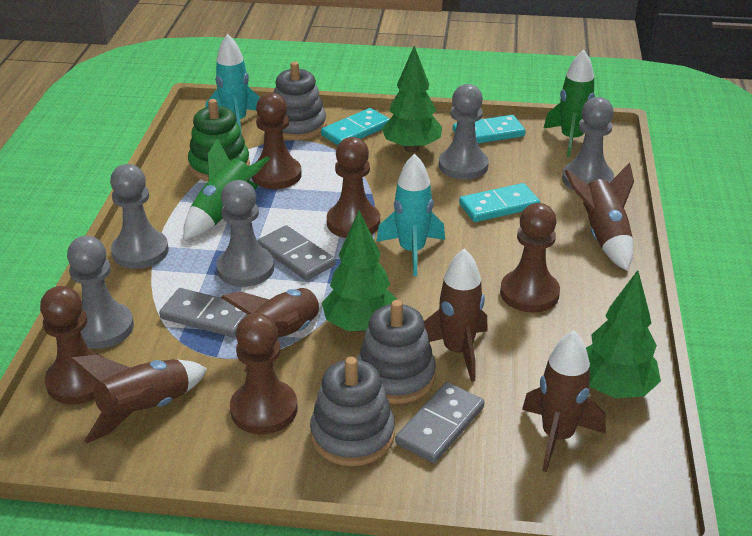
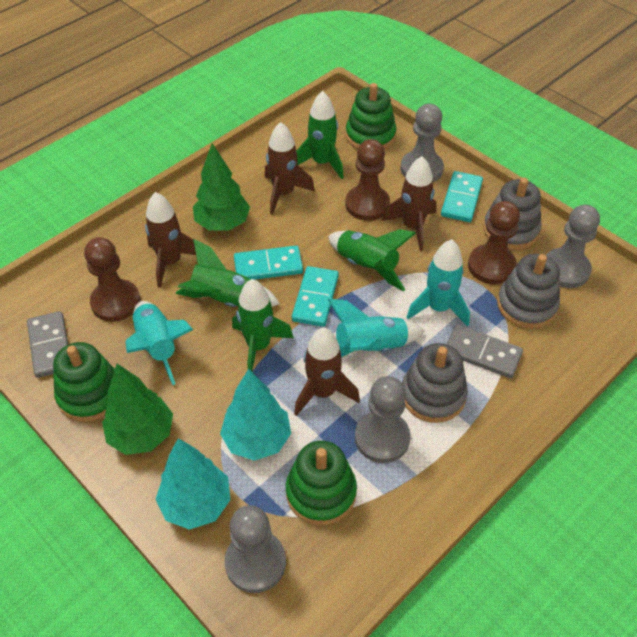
brown pawn: [40,286,105,404] [230,313,298,434] [251,93,302,189] [327,137,380,238] [500,203,560,313] = 5 -> [84,237,140,322] [345,139,390,221] [468,201,520,284] = 3
brown rocket: [70,355,207,444] [221,288,324,372] [424,248,488,382] [522,331,606,472] [565,163,634,271] = 5 -> [145,192,196,288] [265,122,315,215] [294,327,360,416] [381,156,437,251] = 4
green rocket: [183,138,270,240] [544,50,595,157] = 2 -> [176,239,280,307] [232,279,294,371] [296,91,344,179] [328,229,416,291] = 4
green stacking toy: [188,99,250,181] = 1 -> [53,342,115,422] [286,441,357,525] [346,83,396,149] = 3
green tree: [322,210,397,332] [382,46,442,152] [586,270,661,398] = 3 -> [102,364,173,455] [193,143,250,231] = 2
grey domino: [159,288,248,337] [258,225,336,281] [395,382,485,463] = 3 -> [27,311,68,378] [447,324,523,378] = 2
grey pawn: [67,236,134,349] [110,164,169,269] [216,180,274,287] [439,84,489,180] [562,97,614,190] = 5 -> [224,505,286,593] [355,376,411,463] [401,104,444,182] [546,205,600,288] = 4
turquoise rocket: [205,34,260,134] [376,154,445,276] = 2 -> [125,301,193,385] [328,299,425,357] [407,239,470,327] = 3
turquoise tree: none = 0 -> [155,438,231,530] [220,369,291,461] = 2

